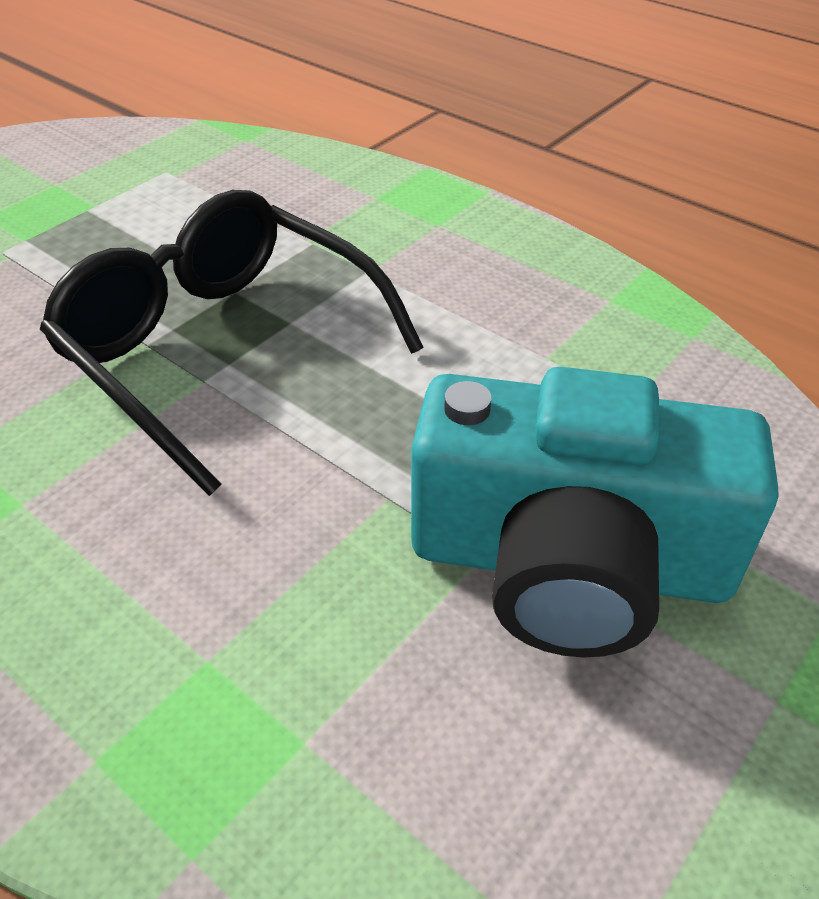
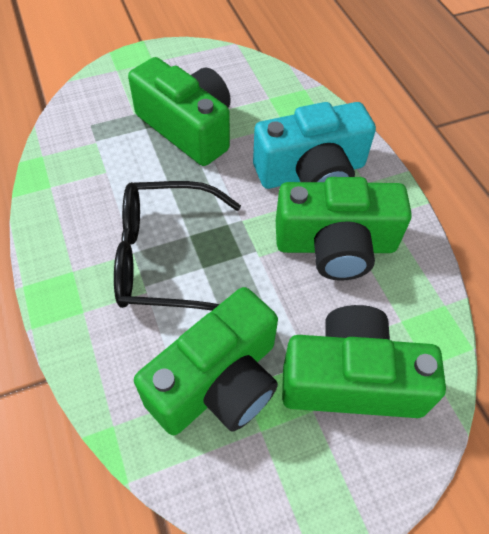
green camera: none = 0 -> [128,57,231,166] [134,287,278,435] [276,177,412,281] [282,305,446,418] = 4

